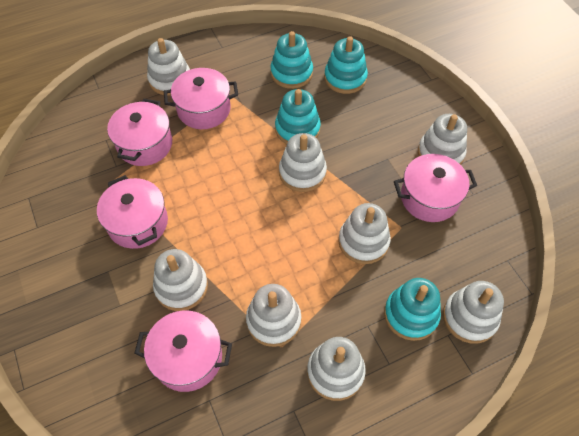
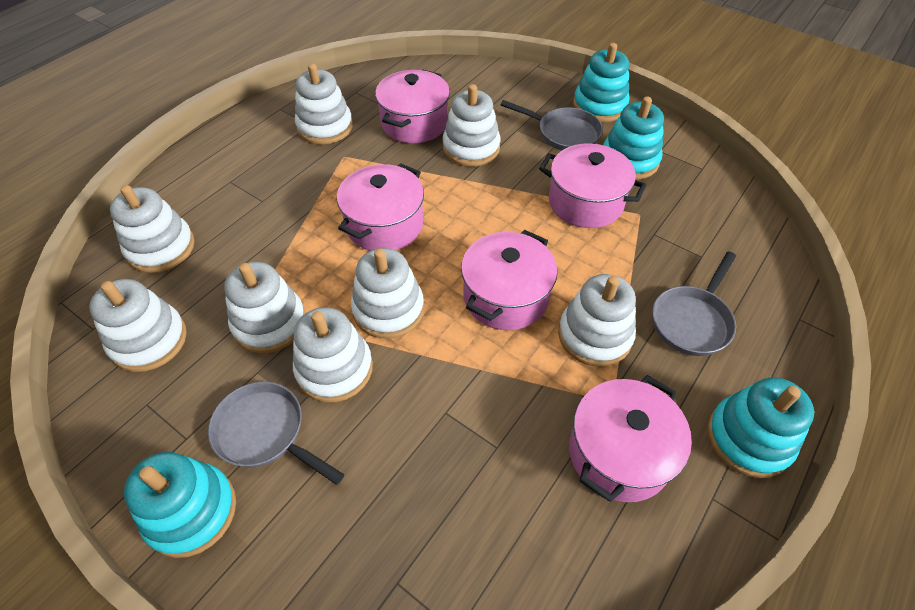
grey pan: none = 0 -> [208,382,344,485] [501,100,603,151] [652,252,736,356] = 3

